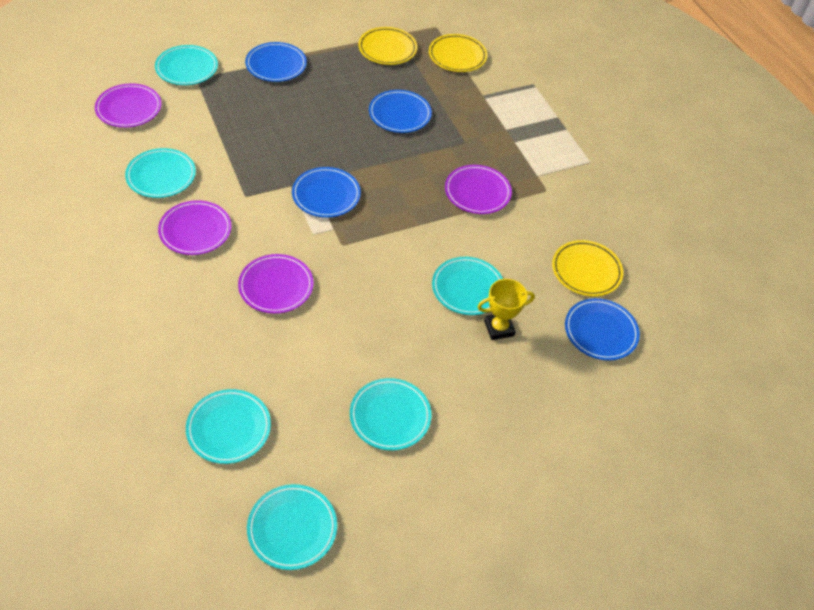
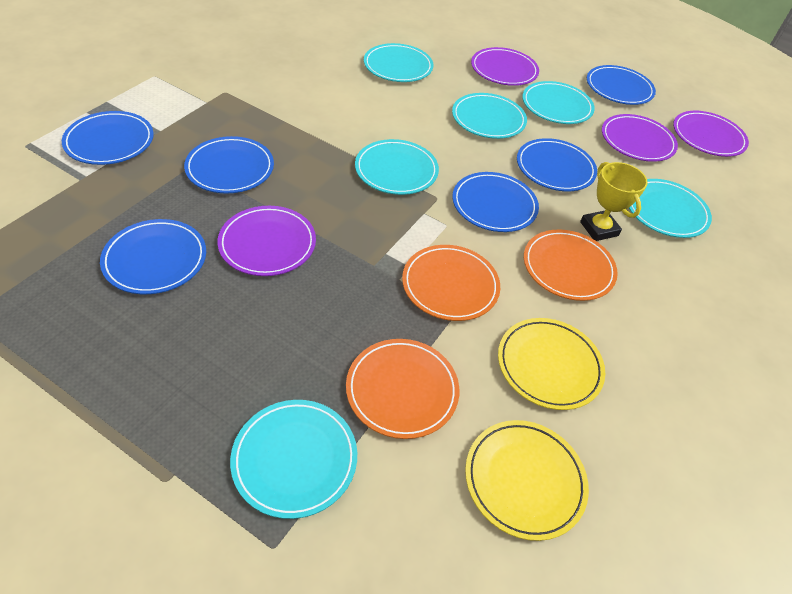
blue plate: [245,42,307,82] [292,167,361,218] [369,90,432,133] [565,298,640,361] = 4 -> [62,111,154,165] [100,219,206,294] [184,136,274,194] [452,172,539,232] [517,138,597,191] [587,65,656,105] = 6
orange plate: none = 0 -> [346,339,459,439] [402,245,500,321] [524,229,618,301] = 3
yellow plate: [358,27,417,65] [429,34,487,72] [552,240,623,296] = 3 -> [465,420,589,541] [498,318,605,410] = 2

